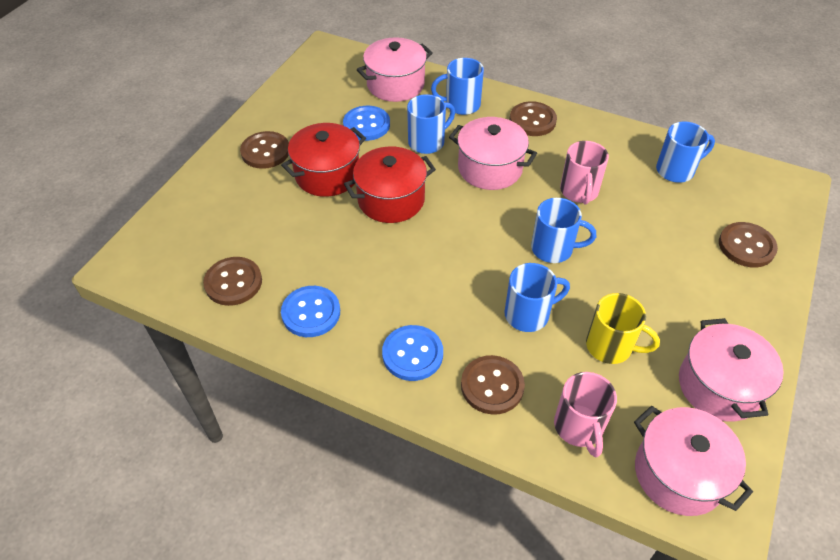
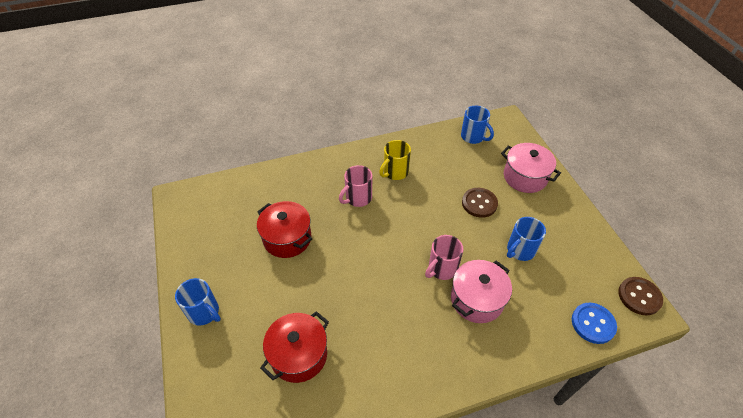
blue button: [281,286,340,337] [343,106,390,141] [382,325,443,381] = 3 -> [572,303,617,344] = 1
blue mug: [407,94,455,154] [431,58,484,115] [505,263,570,332] [531,198,596,263] [656,122,715,182] = 5 -> [175,278,221,326] [461,106,494,144] [507,217,546,261] = 3
brown button: [203,257,262,306] [240,131,289,169] [461,355,525,415] [510,101,557,136] [719,222,778,267] = 5 -> [462,188,498,218] [618,277,663,315] = 2
pink pot: [357,37,433,102] [449,117,537,190] [634,406,753,516] [679,318,784,422] = 4 -> [451,260,512,323] [501,143,561,193] = 2

